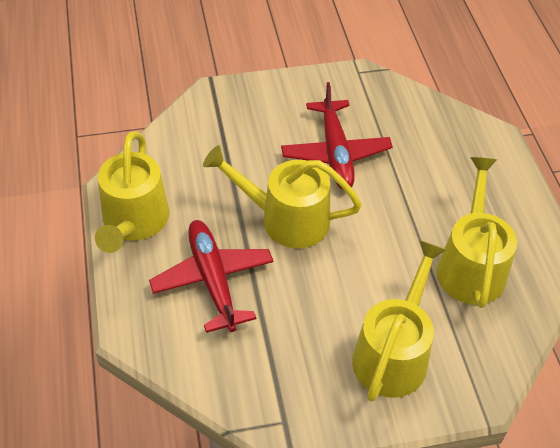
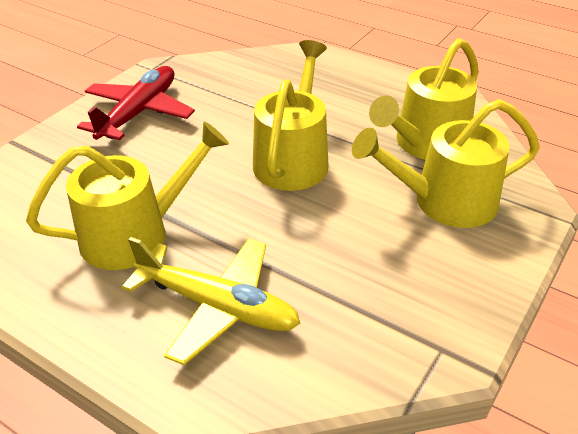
red plane: [149,220,274,333] [281,82,393,190] = 2 -> [77,66,195,140] = 1
yellow plane: none = 0 -> [122,237,300,365] = 1

